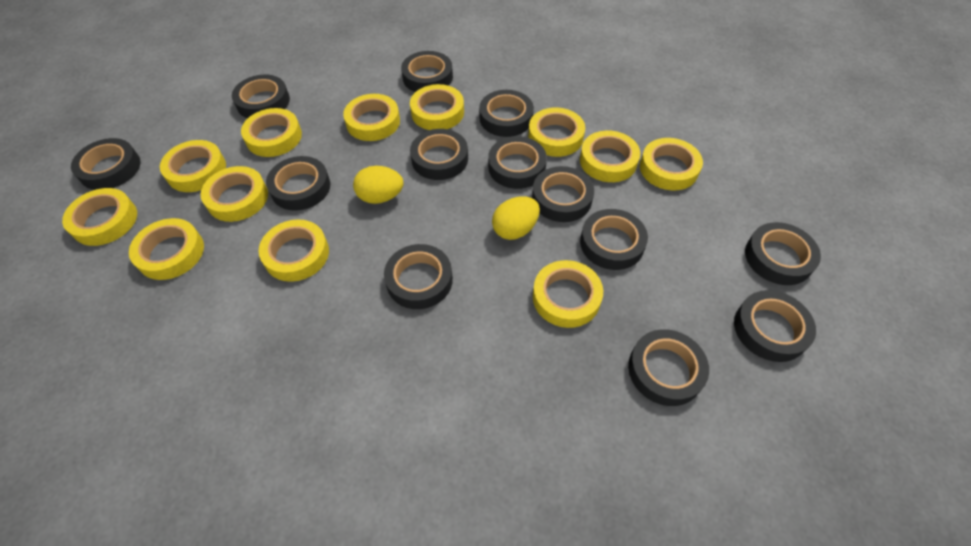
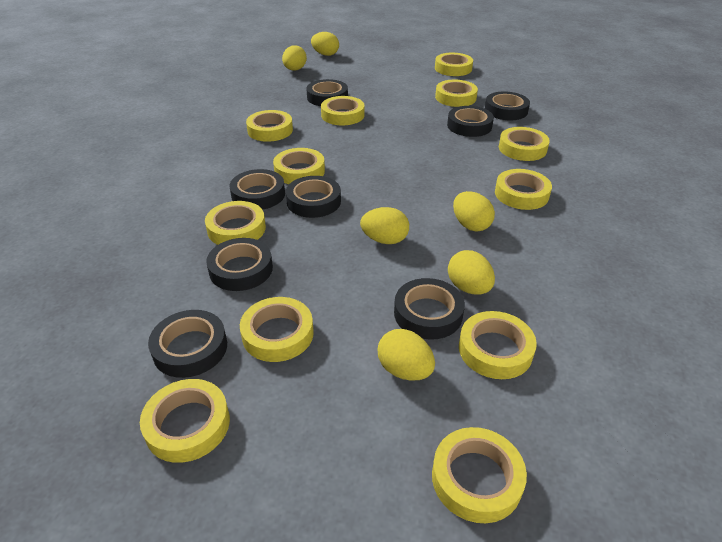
black tape: [71,138,141,190] [232,75,290,118] [266,156,330,211] [384,244,453,309] [401,51,453,92] [410,129,468,180] [479,90,534,137] [488,136,547,189] [532,166,594,222] [580,209,648,270] [628,329,709,406] [734,290,816,362] [745,222,821,285] = 13 -> [148,310,227,378] [206,238,273,291] [230,169,285,210] [286,176,341,218] [306,79,348,106] [394,278,465,340] [447,106,494,137] [485,91,530,120] = 8
yellow egg: [353,166,404,204] [492,196,540,240] = 2 -> [282,45,307,71] [311,32,339,56] [360,207,409,244] [378,329,435,380] [448,250,495,295] [453,191,495,231] = 6

